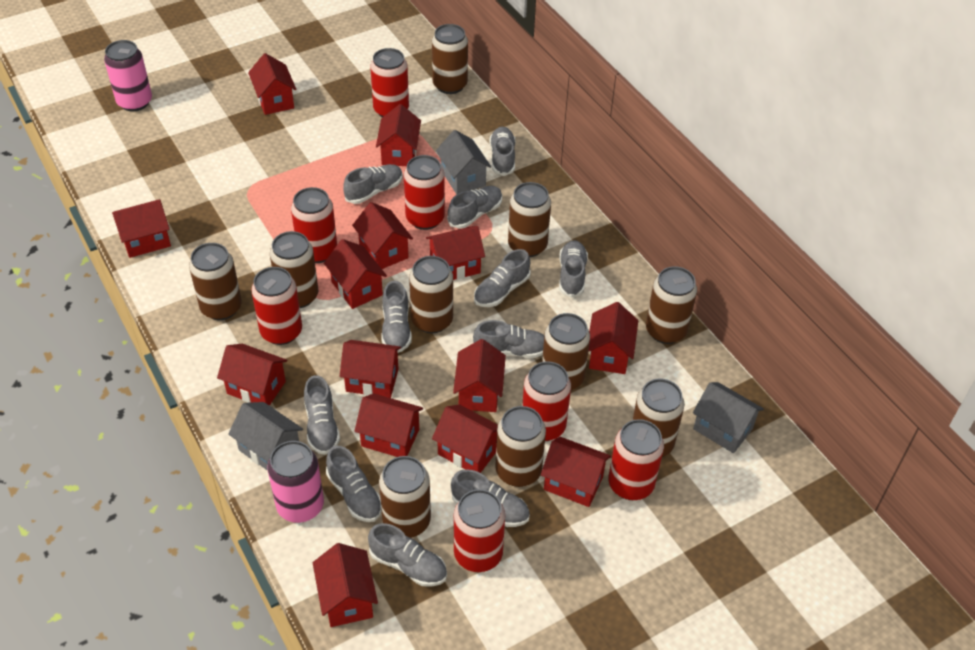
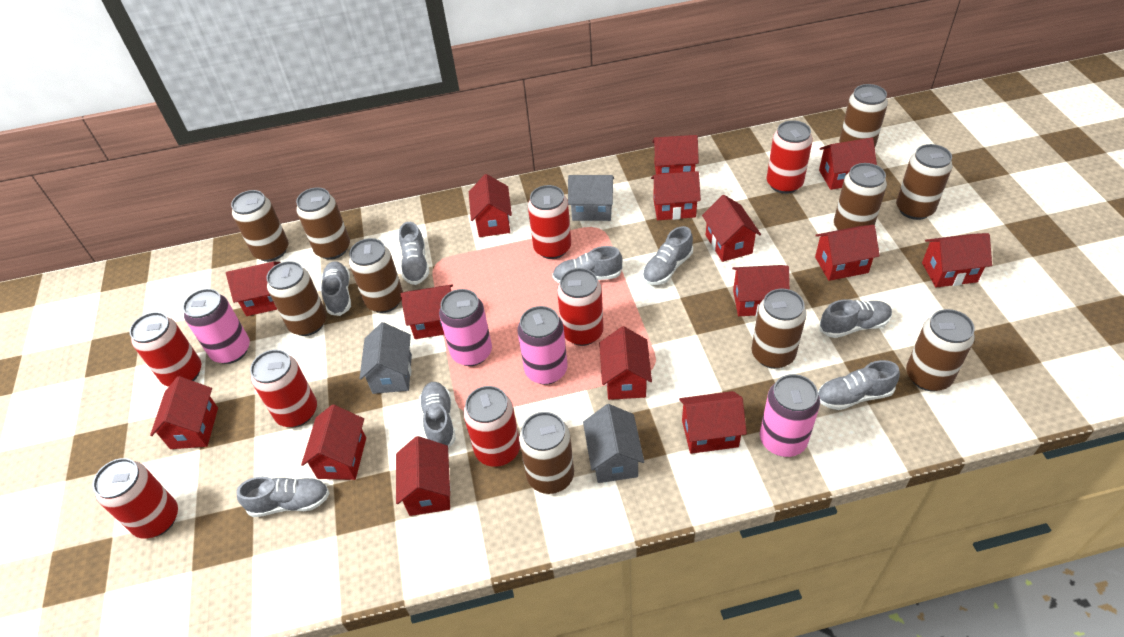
grey shoe: [304,375,340,455] [326,446,382,522] [343,164,403,204] [368,523,447,587] [381,281,412,353] [447,186,502,229] [451,469,530,527] [473,320,544,358] [474,249,531,307] [490,127,515,176] [559,240,588,298] = 11 -> [236,476,330,517] [321,261,351,316] [399,222,429,285] [419,382,456,448] [552,246,623,283] [643,226,693,285] [818,360,900,410] [820,299,892,338] = 8
pink can: [104,40,152,111] [267,441,324,523] = 2 -> [183,289,250,364] [439,289,492,366] [517,306,567,385] [760,374,820,457] = 4
red house: [112,199,171,258] [217,344,287,406] [248,53,296,115] [313,543,378,627] [324,239,387,309] [340,340,401,398] [352,202,413,269] [354,393,423,457] [376,104,421,166] [426,226,485,280] [432,405,498,473] [453,339,506,412] [541,437,611,507] [588,302,638,374] = 14 -> [150,376,218,449] [226,262,281,316] [301,405,366,480] [396,436,450,516] [401,285,453,339] [469,174,512,237] [599,326,652,400] [651,171,701,220] [652,135,699,174] [679,391,747,454] [702,195,761,262] [732,265,790,316] [815,225,880,281] [819,138,877,190] [922,233,992,287] = 15

